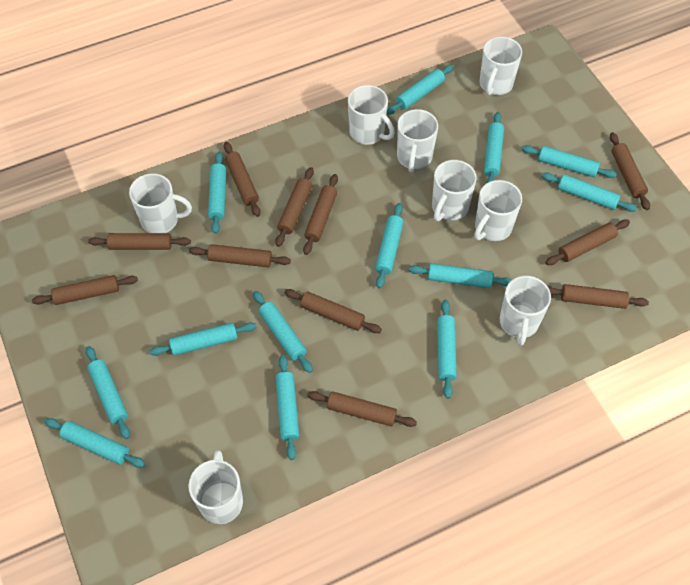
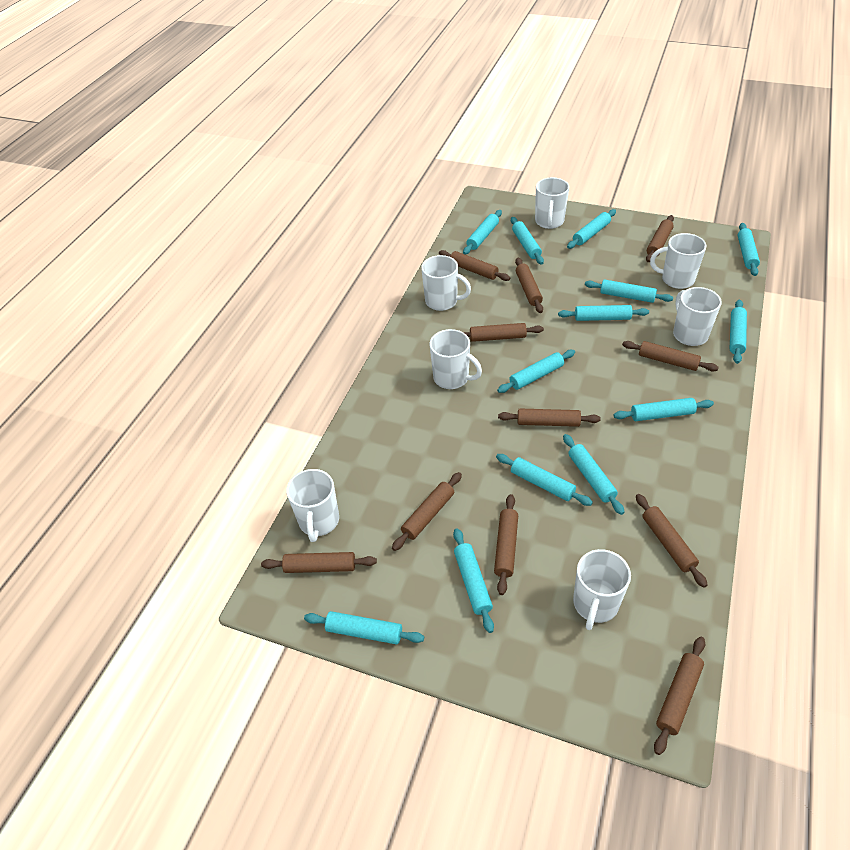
white mug: [129,173,192,233] [188,450,243,524] [348,85,395,145] [397,109,438,172] [432,160,477,221] [474,180,522,241] [480,37,522,95] [500,276,551,346] = 8 -> [286,469,339,542] [421,255,471,311] [429,329,482,389] [535,177,569,229] [573,549,631,630] [650,233,706,289] [673,287,722,346] = 7

